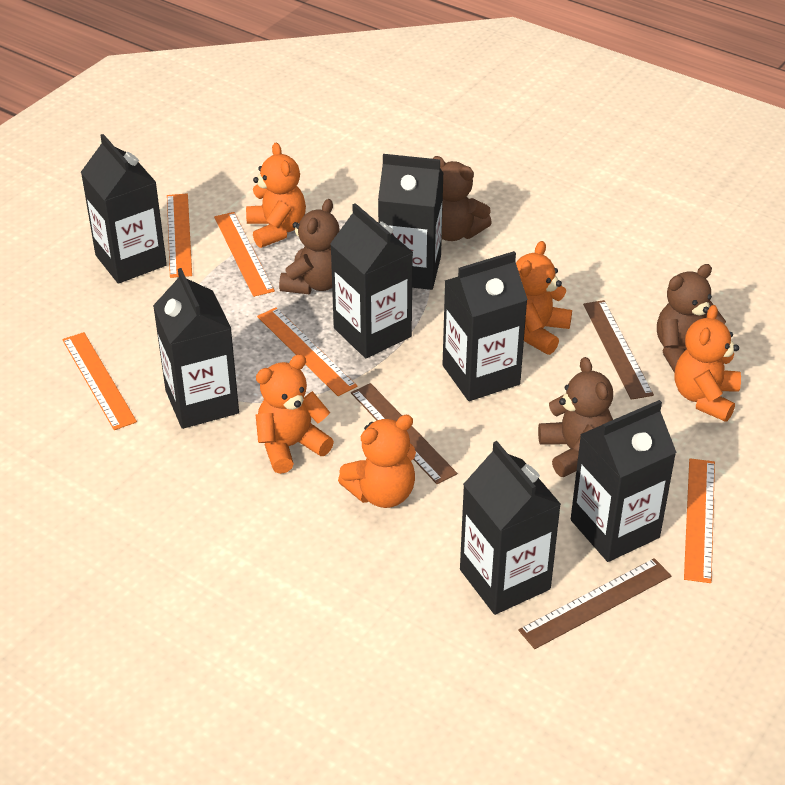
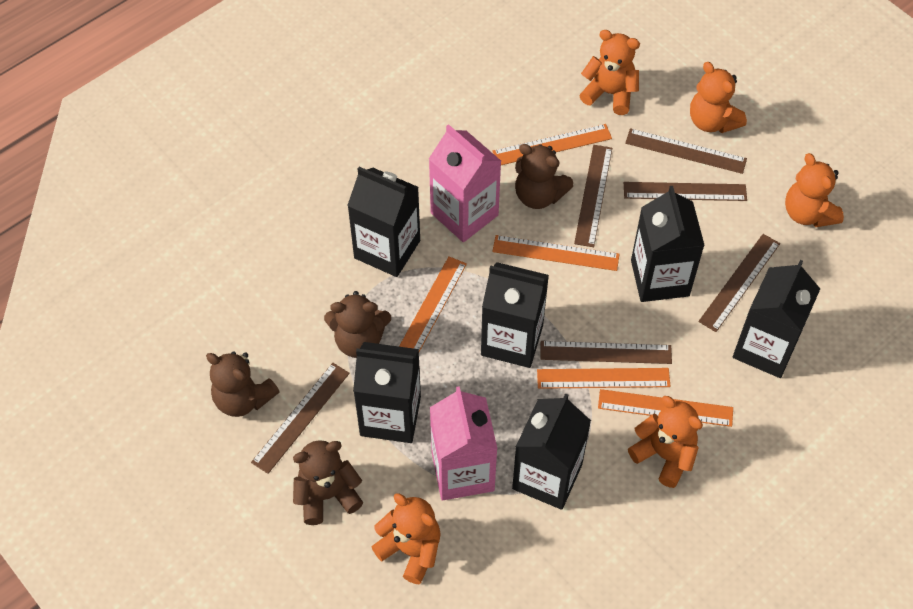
black carton: [81,134,167,284] [153,268,239,429] [330,203,413,358] [378,154,444,290] [442,251,528,401] [460,441,561,615] [571,400,677,562] = 7 -> [347,167,420,277] [353,342,421,443] [481,262,549,368] [512,393,591,510] [631,186,705,302] [733,260,820,378] = 6
brown ruler: [351,383,457,484] [518,558,671,649] [583,300,654,400] = 3 -> [251,363,350,474] [540,341,672,364] [574,145,612,247] [624,182,747,201] [625,128,747,174] [698,234,780,332] = 6
pink carton: none = 0 -> [429,124,501,242] [430,386,497,501] = 2

